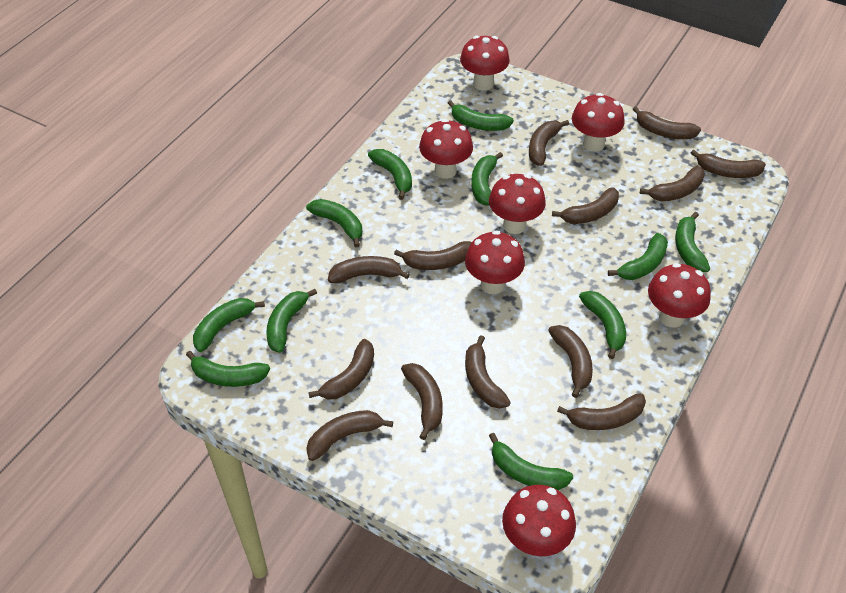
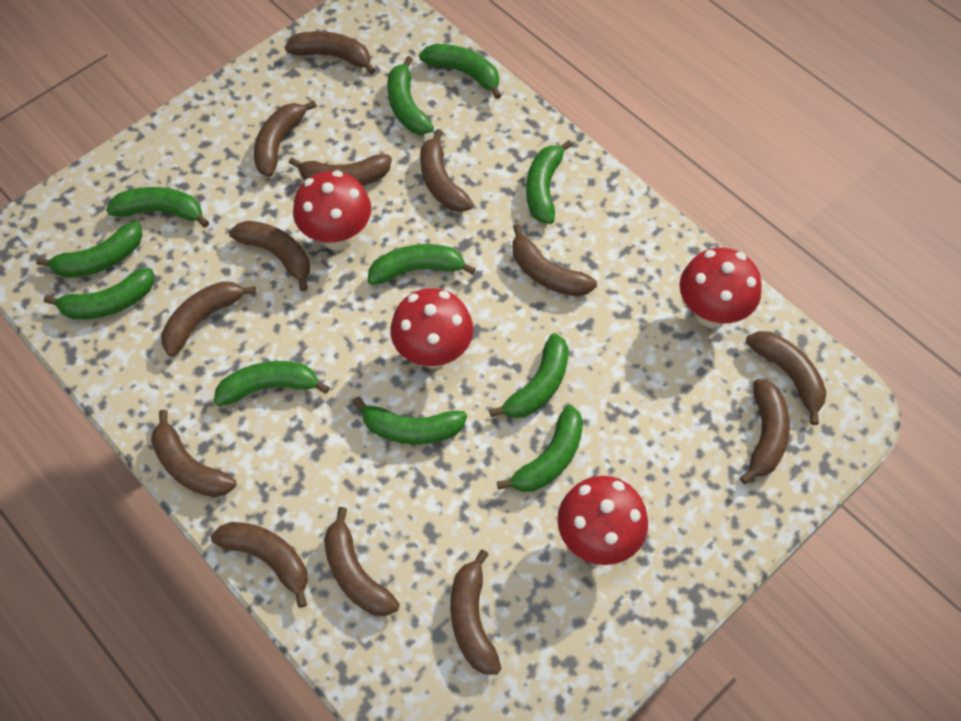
red mushroom: [419,119,473,179] [460,36,510,90] [465,231,525,294] [489,174,546,234] [502,485,576,556] [572,93,625,152] [648,263,711,328] = 7 -> [293,170,371,250] [390,288,473,368] [557,476,648,565] [680,248,762,328] = 4

